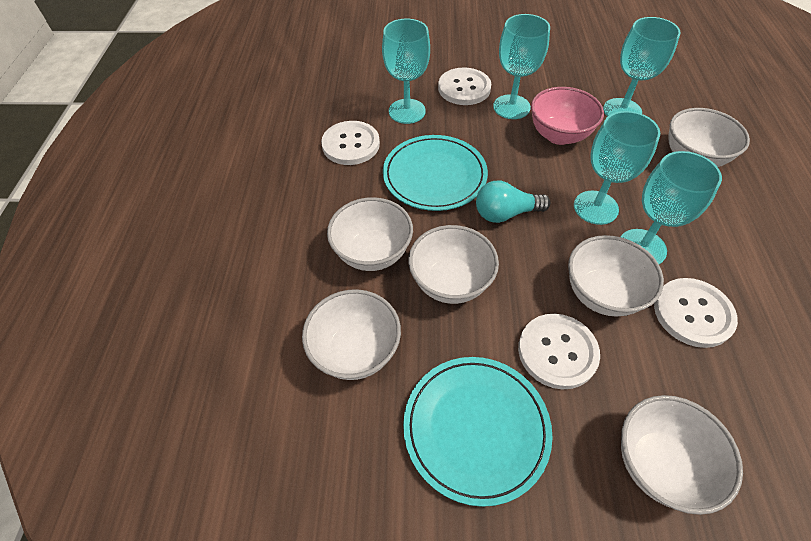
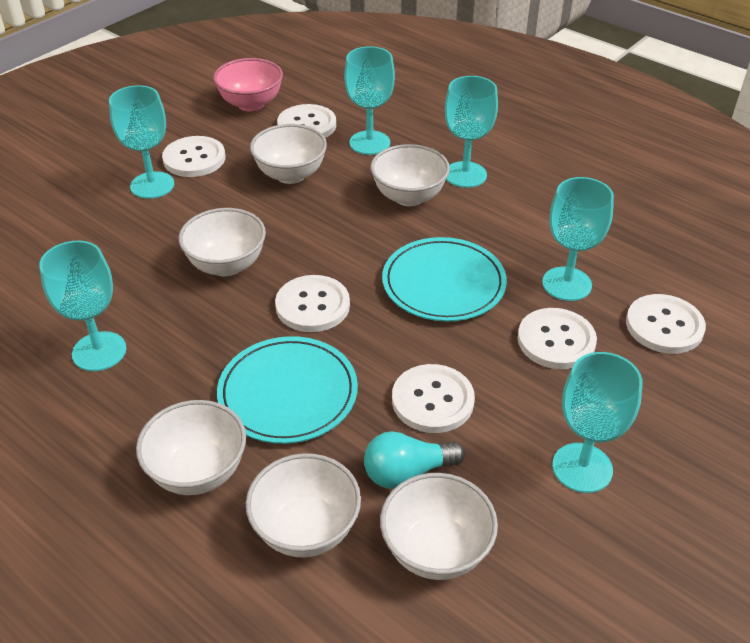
turquoise goblet: [382,19,430,124] [493,14,550,119] [574,111,660,225] [603,17,681,117] [621,151,722,264] = 5 -> [39,241,126,371] [109,85,174,199] [344,46,395,155] [445,76,498,188] [542,177,614,301] [552,352,642,493] = 6
white button: [321,121,380,165] [438,68,491,105] [518,314,600,389] [654,278,738,348] = 4 -> [162,136,225,177] [275,275,350,332] [277,104,336,138] [392,364,475,433] [518,308,597,369] [626,294,706,354] = 6

